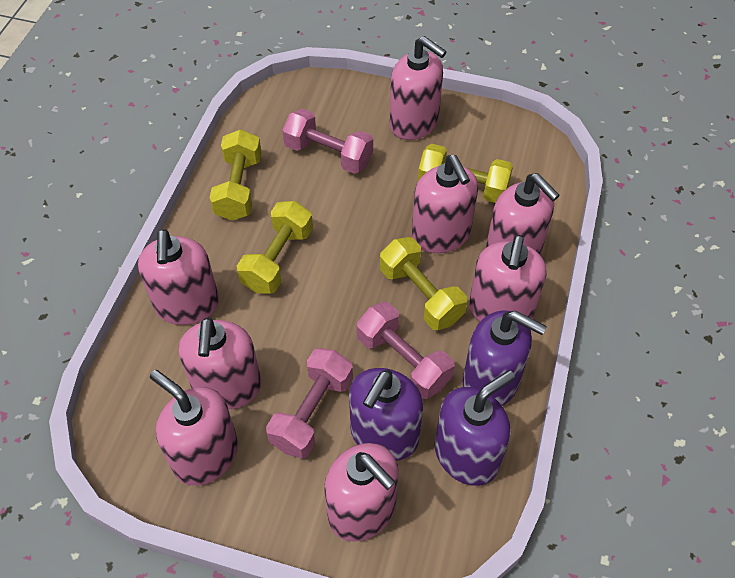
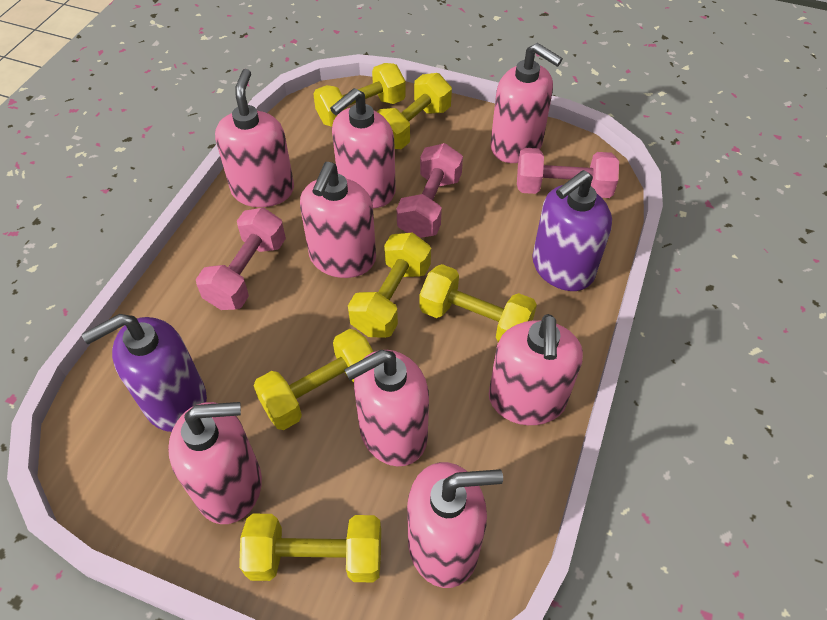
purple soap dispenser: [349,368,423,461] [435,370,515,486] [463,310,547,406] = 3 -> [82,314,207,432] [532,170,612,291] = 2
yellow dumbbell: [210,129,262,221] [237,201,313,294] [380,237,467,330] [418,144,513,203] = 4 -> [239,514,381,582] [253,329,373,430] [313,63,406,127] [348,233,431,338] [377,73,452,149] [419,264,537,342] = 6

